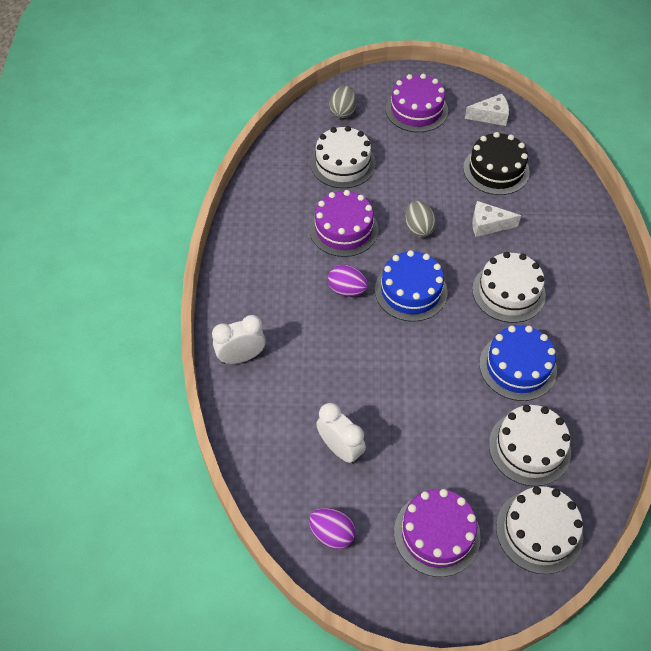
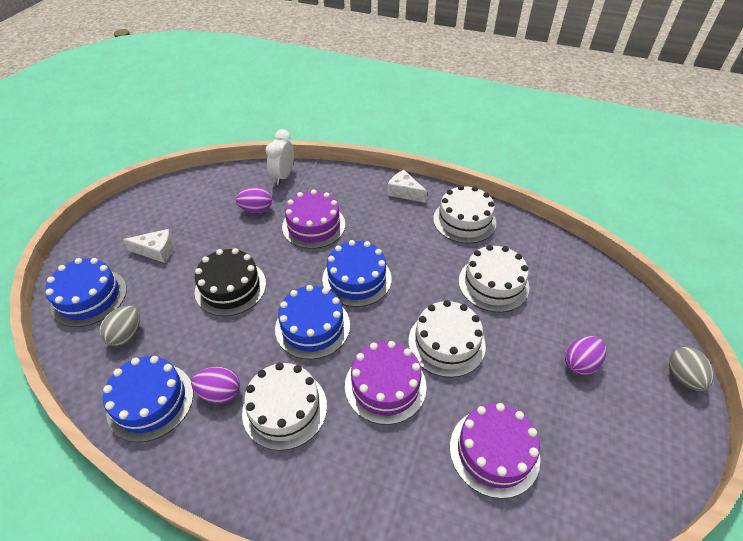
blue cake: [375,250,448,322] [479,325,557,401] = 2 -> [45,258,127,327] [103,356,194,442] [275,285,350,359] [322,240,392,307] = 4
purple egg: [309,508,356,549] [328,265,368,297] = 2 -> [191,367,240,404] [236,187,272,213] [565,336,606,375] = 3
white clock: [212,315,266,364] [316,403,366,464] = 2 -> [266,129,294,185] = 1

